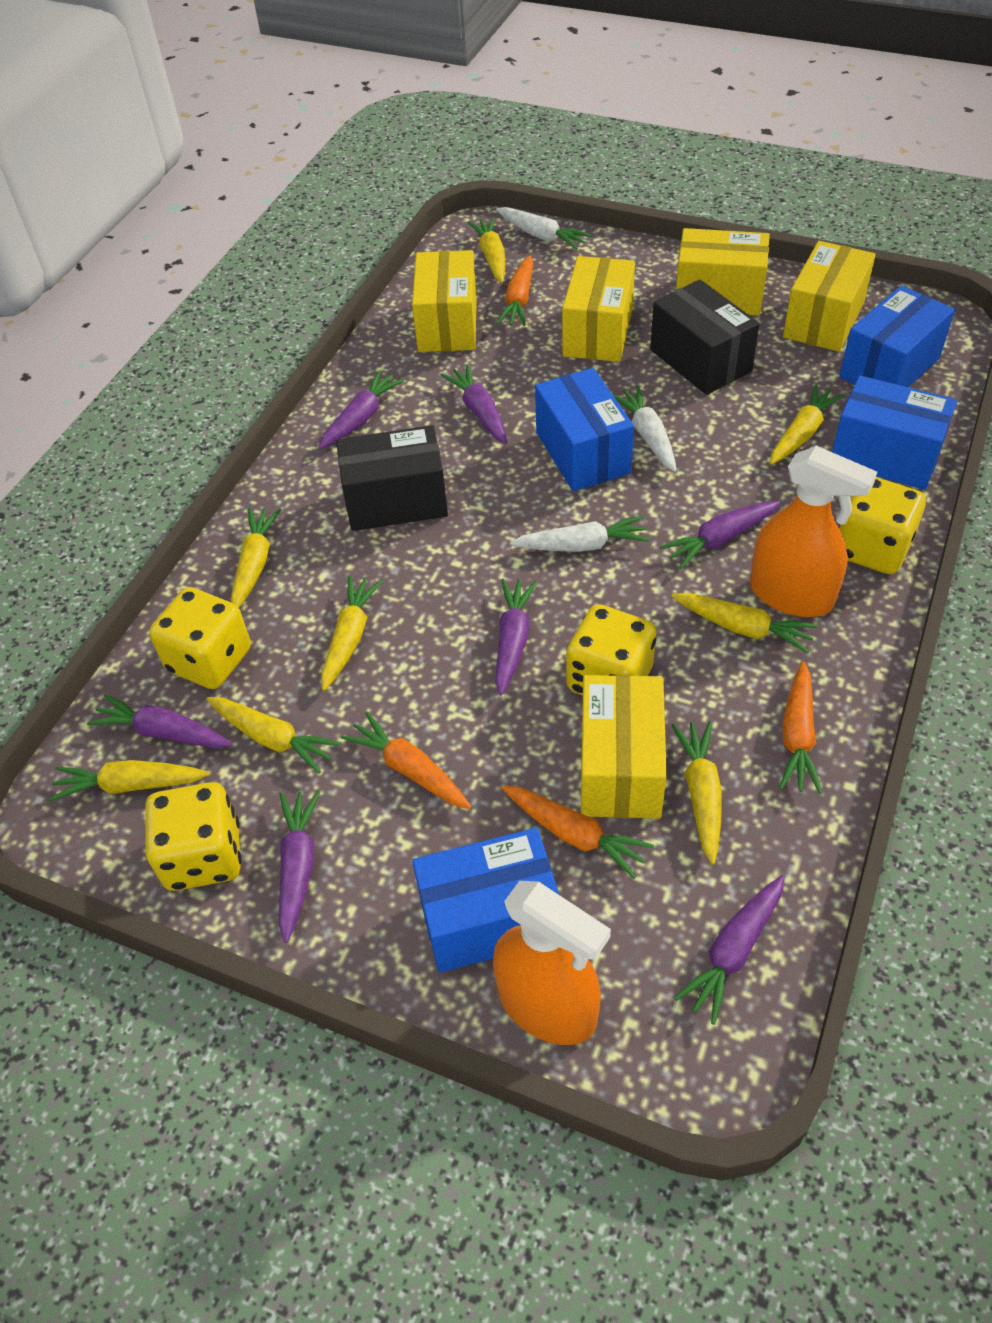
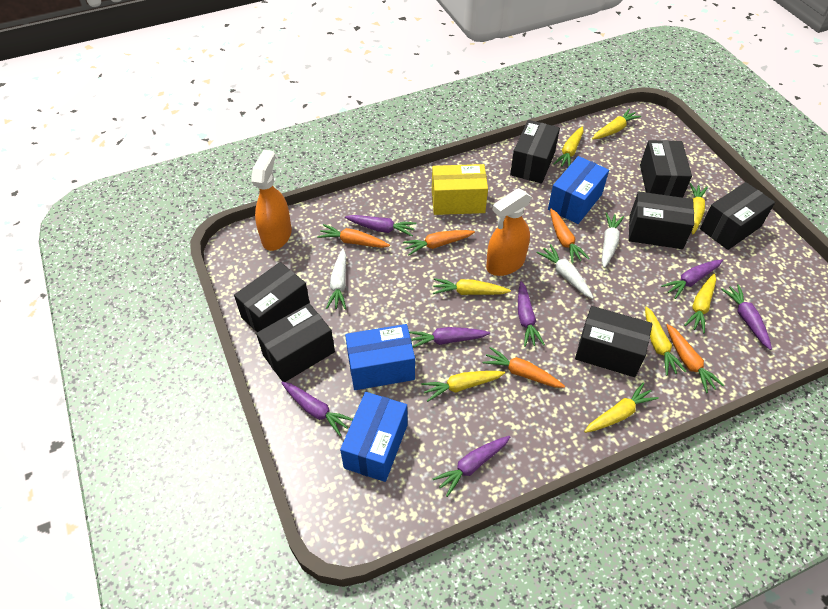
black box: [336,425,448,531] [650,280,760,395] = 2 -> [234,262,310,332] [256,303,335,382] [510,120,560,184] [575,306,652,377] [629,192,694,249] [640,140,692,198] [700,182,775,250] = 7
blue box: [412,828,559,973] [535,368,634,491] [832,376,957,490] [839,285,955,387] = 4 -> [340,392,408,482] [345,324,415,390] [548,156,609,224] = 3
orange carrot: [341,712,471,809] [496,255,534,326] [502,785,654,879] [779,661,822,794] = 4 -> [317,224,390,248] [403,230,475,256] [482,347,565,388] [550,209,589,263] [666,324,725,393] = 5
yellow box: [412,250,477,352] [562,256,635,362] [581,675,667,819] [676,228,770,316] [783,241,876,352] = 5 -> [432,164,488,215] = 1
yellow dice: [145,782,242,891] [149,587,251,689] [566,604,656,695] [839,477,926,574] = 4 -> none = 0

